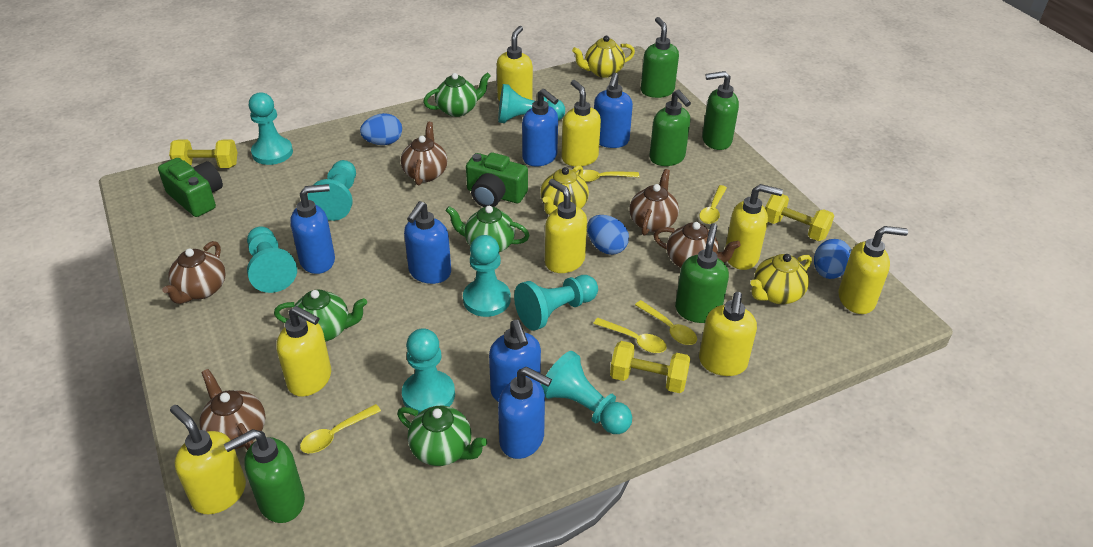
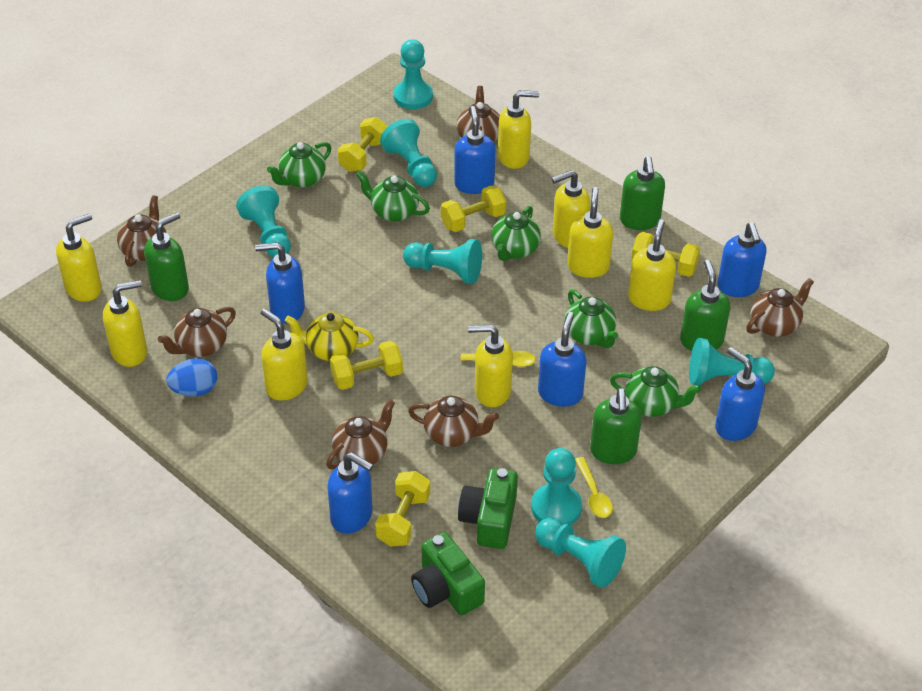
blue egg: [360,113,402,145] [587,215,629,255] [814,239,852,279] = 3 -> [166,358,217,397] = 1
brown teapot: [162,241,225,304] [199,369,265,450] [401,122,448,185] [629,169,679,236] [654,222,741,268] = 5 -> [117,195,166,267] [158,307,236,357] [326,399,395,469] [408,396,499,447] [457,86,500,142] [746,278,814,337] = 6
green soap dispenser: [224,429,305,523] [641,17,679,98] [649,89,691,166] [675,223,729,323] [702,71,739,150] = 5 -> [144,212,189,301] [590,388,642,464] [620,156,665,230] [680,260,730,351] = 4
green teapot: [274,289,367,342] [397,406,487,466] [423,72,491,117] [446,206,530,252] = 4 -> [267,142,331,188] [356,171,430,222] [491,206,541,261] [564,289,618,348] [610,366,701,417] = 5
turquoise pawn: [247,226,297,293] [249,93,293,165] [308,160,356,221] [402,328,455,414] [463,235,511,317] [498,84,565,123] [514,275,598,331] [541,351,632,434] = 8 -> [236,186,291,258] [380,119,437,187] [394,39,433,109] [403,239,482,284] [531,448,582,525] [535,518,626,588] [689,338,775,385] = 7
yellow dumbbell: [169,139,237,168] [610,341,691,393] [765,194,834,241] = 3 -> [330,341,403,390] [338,117,388,172] [375,471,430,546] [441,186,506,232] [631,232,700,277] = 5
yellow spoon: [300,404,381,453] [576,170,640,182] [593,318,667,353] [635,300,697,345] [699,185,727,224] = 5 -> [461,351,535,367] [575,457,613,518] = 2
yellow teapot: [540,165,589,215] [572,36,635,78] [750,254,812,304] = 3 -> [285,312,374,361] = 1

